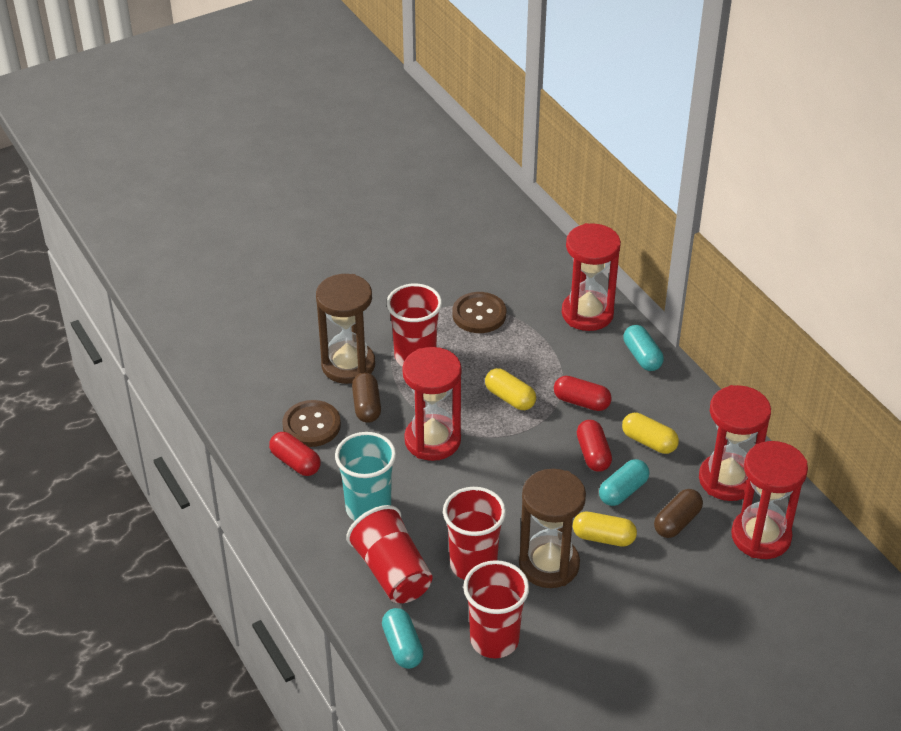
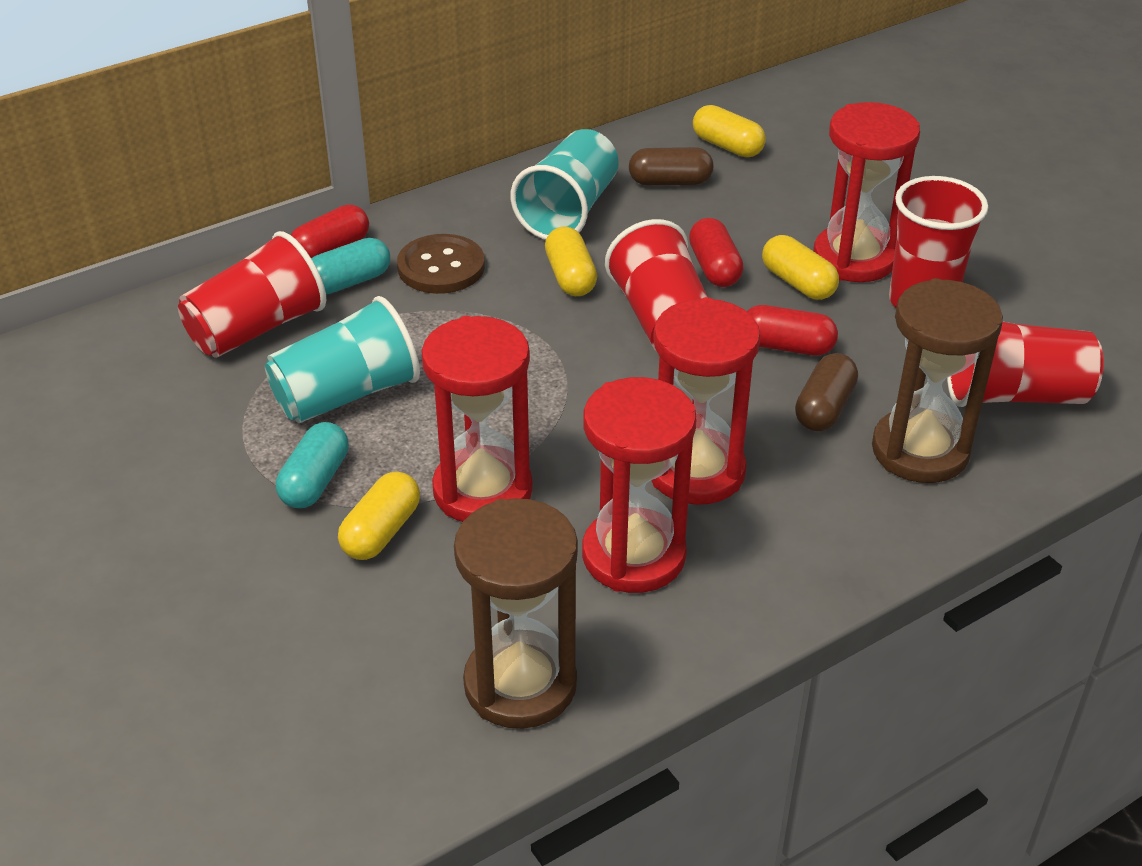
brown button: [282,400,341,447] [452,292,506,333] = 2 -> [397,234,485,294] = 1
turquoise capsule: [382,608,424,669] [599,459,649,506] [623,325,664,371] = 3 -> [276,422,349,508] [311,238,390,295] = 2
turquoise cup: [335,432,396,521] = 1 -> [265,296,420,423] [510,129,619,240] = 2
yellow capsule: [485,368,536,410] [573,512,637,547] [622,412,679,454] = 3 -> [338,472,420,560] [545,226,597,296] [693,105,766,157] [762,235,839,300] = 4

